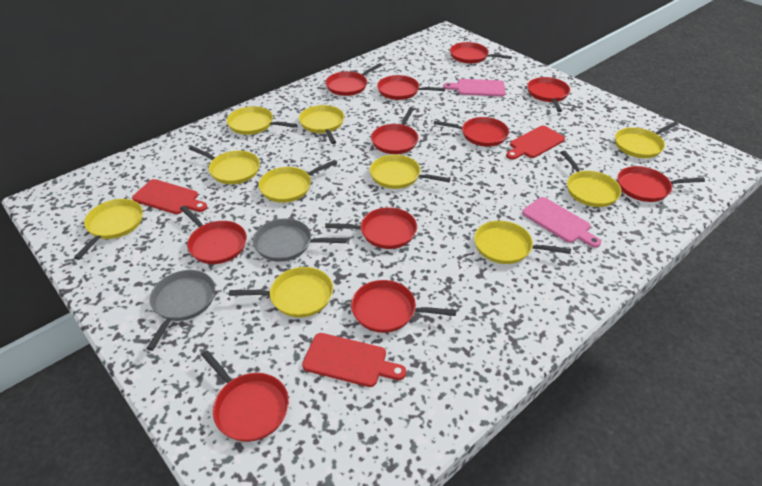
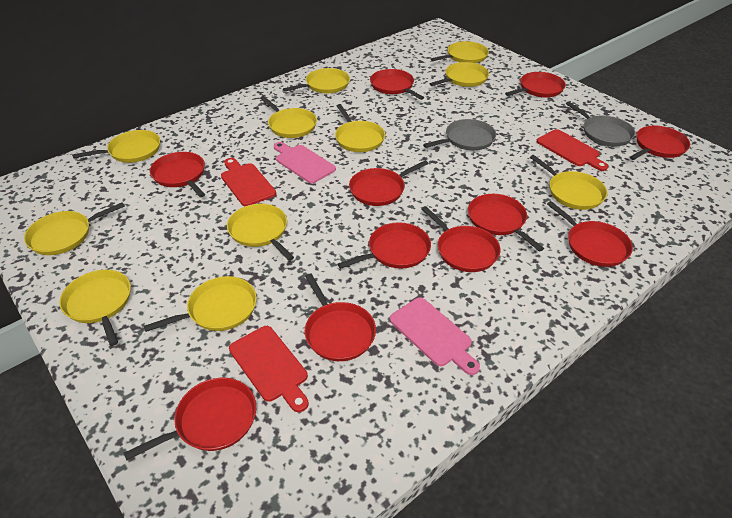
yellow pan: [74,199,143,260] [189,146,260,184] [227,106,297,135] [229,267,333,317] [258,160,337,203] [299,105,344,144] [370,154,451,189] [474,221,571,264] [561,151,621,207] [615,122,678,158] = 10 -> [24,202,125,255] [59,270,131,346] [72,130,160,163] [144,276,257,332] [227,204,294,261] [260,96,317,138] [283,68,350,93] [335,104,385,152] [430,62,489,87] [431,41,489,63] [530,155,607,210] = 11

